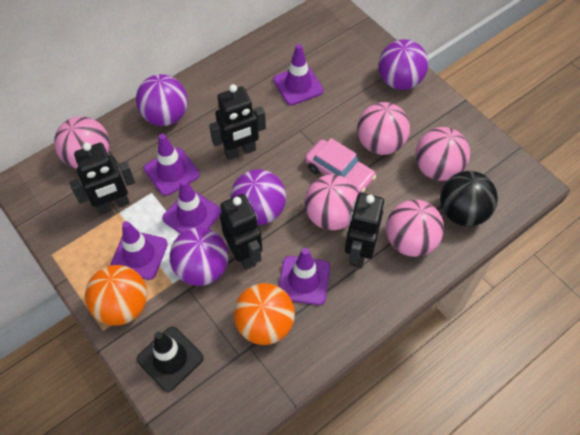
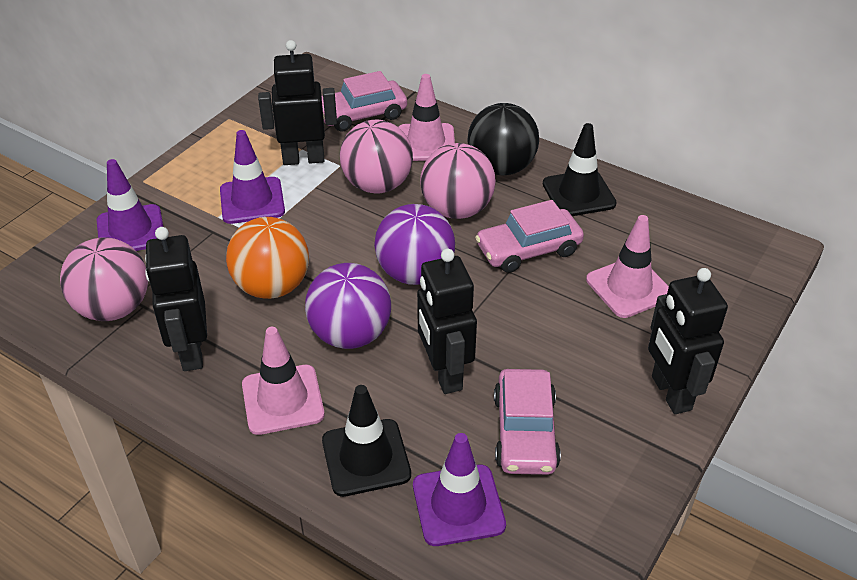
black traffic cone: [137,327,203,392] = 1 -> [322,385,411,497] [543,123,617,216] = 2
orange ball: [85,265,147,326] [234,283,295,345] = 2 -> [226,217,309,299] = 1
pink ball: [54,116,110,169] [305,175,359,230] [357,102,410,155] [386,200,444,257] [415,127,470,181] = 5 -> [60,237,148,321] [340,120,413,194] [420,143,496,219] = 3
pink car: [305,138,376,193] = 1 -> [322,71,407,131] [475,200,584,273] [494,369,561,475] = 3
pink traffic cone: none = 0 -> [242,327,325,435] [398,74,455,161] [586,215,669,318] = 3
purple ball: [136,74,188,126] [169,227,229,286] [231,169,286,225] [378,39,428,90] = 4 -> [305,263,391,349] [374,204,455,285] = 2
purple traffic cone: [110,221,168,280] [144,134,200,196] [162,179,222,234] [273,44,324,105] [279,248,330,305] = 5 -> [97,159,163,251] [220,130,285,224] [413,433,506,546] = 3

